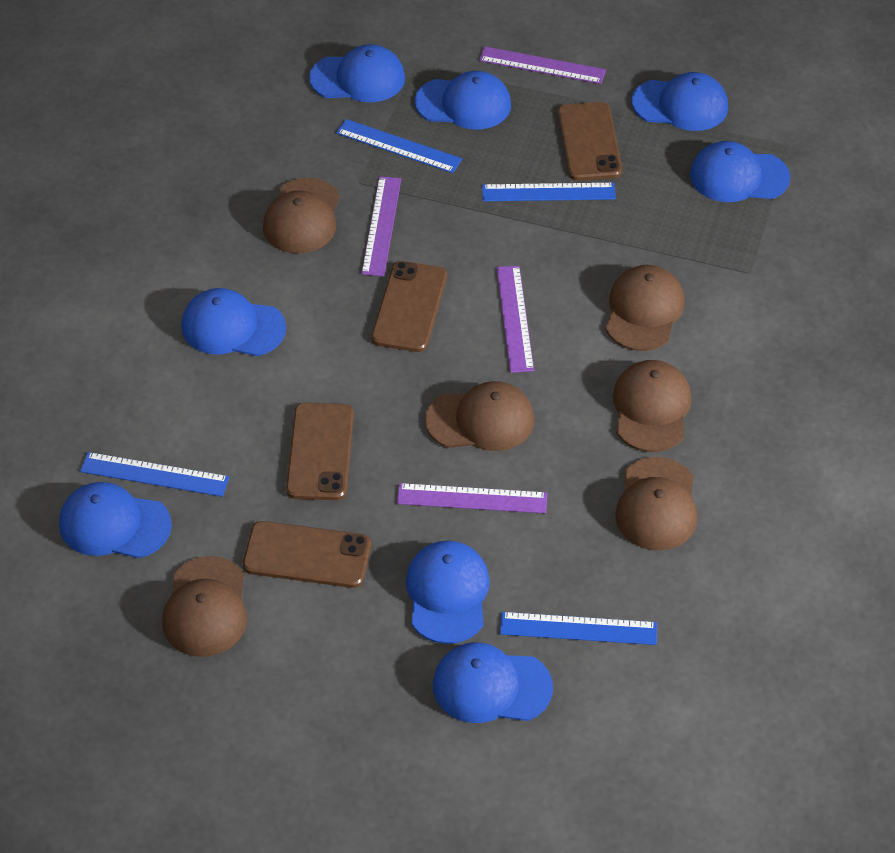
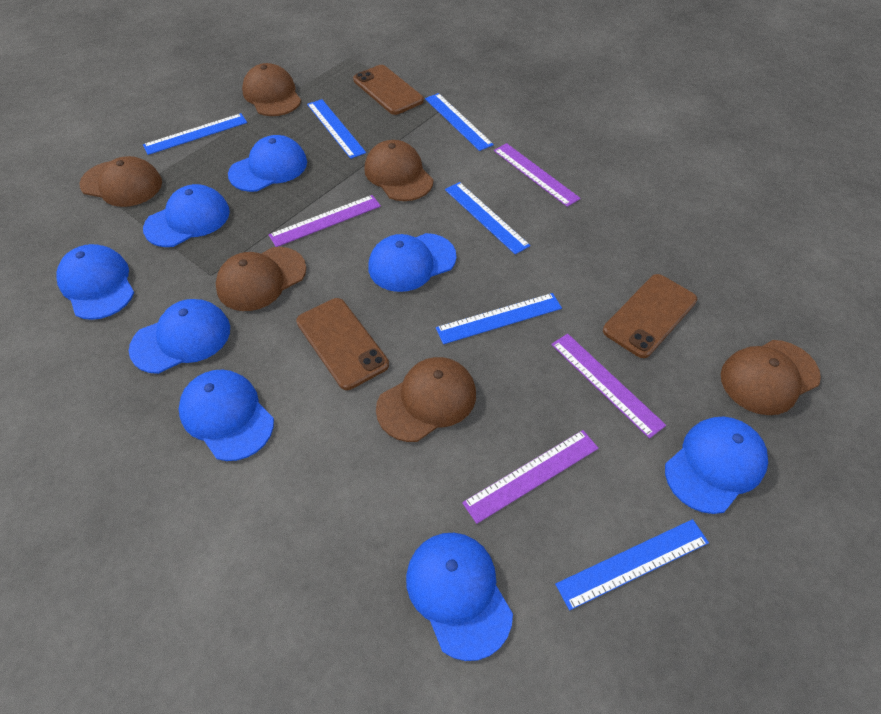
blue ruler: [80,452,229,497] [336,119,462,173] [482,183,616,201] [500,612,657,645] = 4 -> [143,113,247,155] [307,99,366,159] [425,93,494,151] [436,293,562,344] [445,182,530,255] [555,519,709,610] = 6
brown phone: [243,521,371,588] [286,403,354,500] [371,261,447,352] [558,102,622,181] = 4 -> [296,298,389,390] [353,65,424,115] [603,274,697,358] = 3

